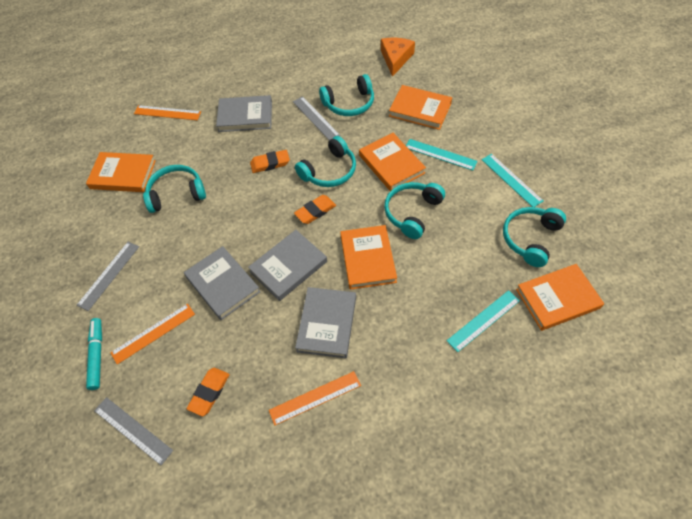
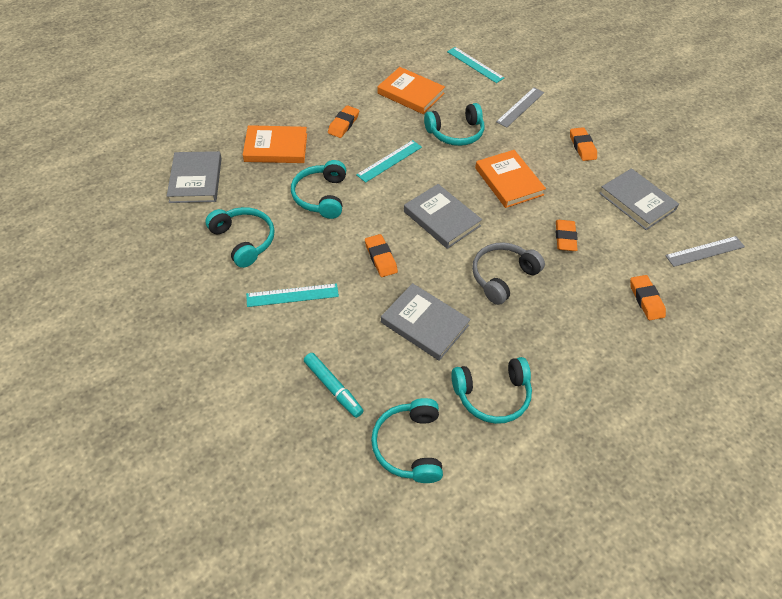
grey headphones: none = 0 -> [472,242,545,305] = 1
grey ruler: [77,242,139,311] [94,397,173,465] [293,96,340,141] = 3 -> [496,87,544,128] [665,236,745,267] = 2
orange book: [86,152,156,192] [340,225,397,290] [359,133,426,191] [389,85,452,130] [516,264,604,331] = 5 -> [243,125,307,163] [377,67,445,114] [475,150,546,208] = 3
orange cheese: [381,38,415,77] = 1 -> none = 0
orange eraser: [187,368,230,416] [250,150,290,173] [294,195,336,224] = 3 -> [328,105,359,138] [365,234,398,277] [556,220,578,251] [570,127,597,161] [630,275,666,320] = 5
orange ruler: [110,304,195,365] [134,105,201,120] [269,371,361,425] = 3 -> none = 0

